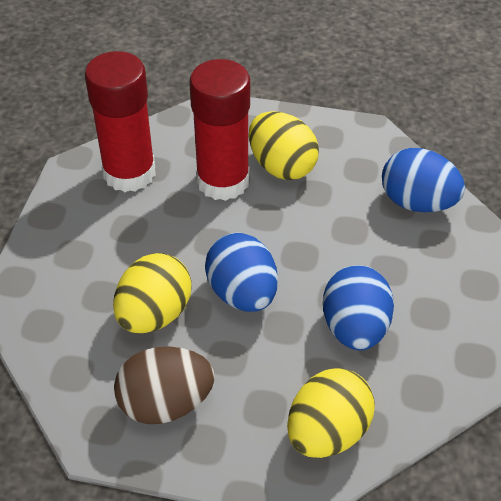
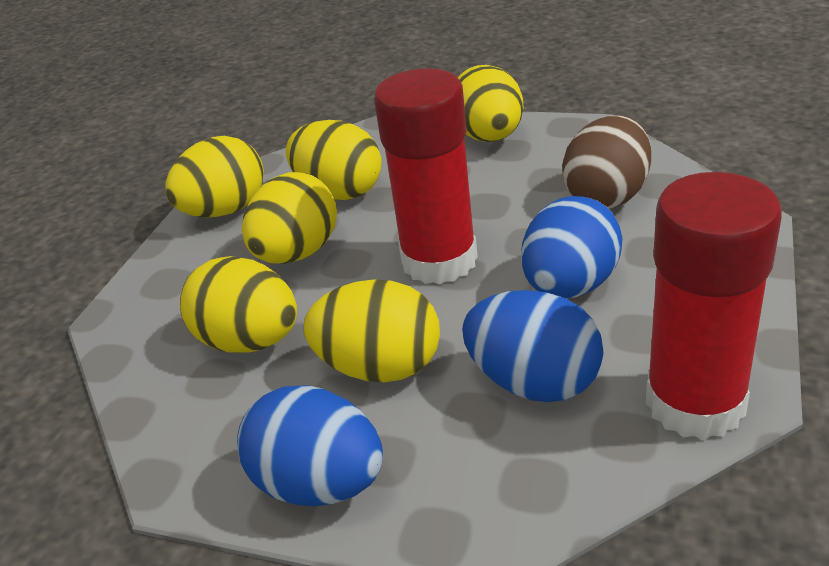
yellow egg: [113,253,192,333] [249,111,319,180] [287,368,375,458] = 3 -> [165,136,264,217] [180,256,297,353] [242,172,337,264] [286,120,382,200] [304,279,440,382] [458,65,524,142] = 6

